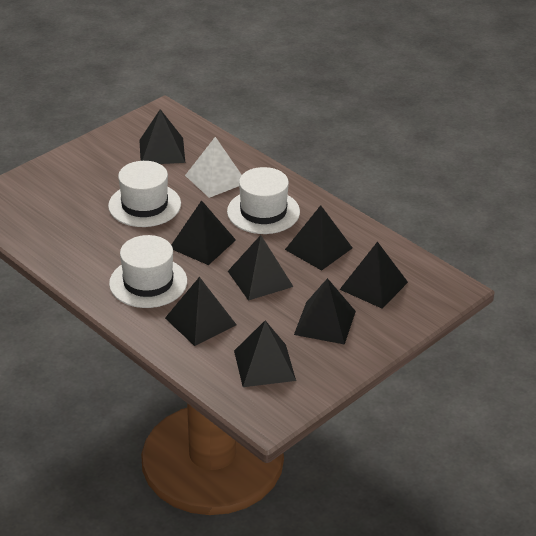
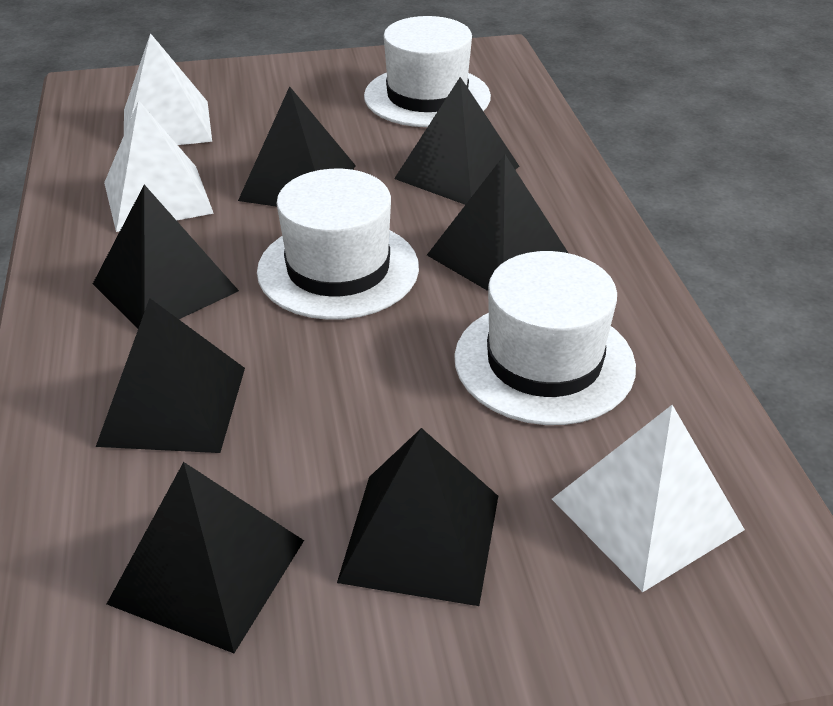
black pyramid: [139,109,185,164] [165,277,237,346] [171,200,236,265] [228,235,294,301] [234,321,296,387] [285,205,352,271] [294,278,356,345] [339,242,408,309] = 8 -> [93,185,239,329] [96,298,245,453] [107,462,304,653] [238,86,356,207] [337,428,498,606] [394,77,519,205] [427,154,568,291] = 7
white pyramid: [185,137,242,198] = 1 -> [104,100,214,232] [124,33,212,145] [552,405,745,592] = 3

